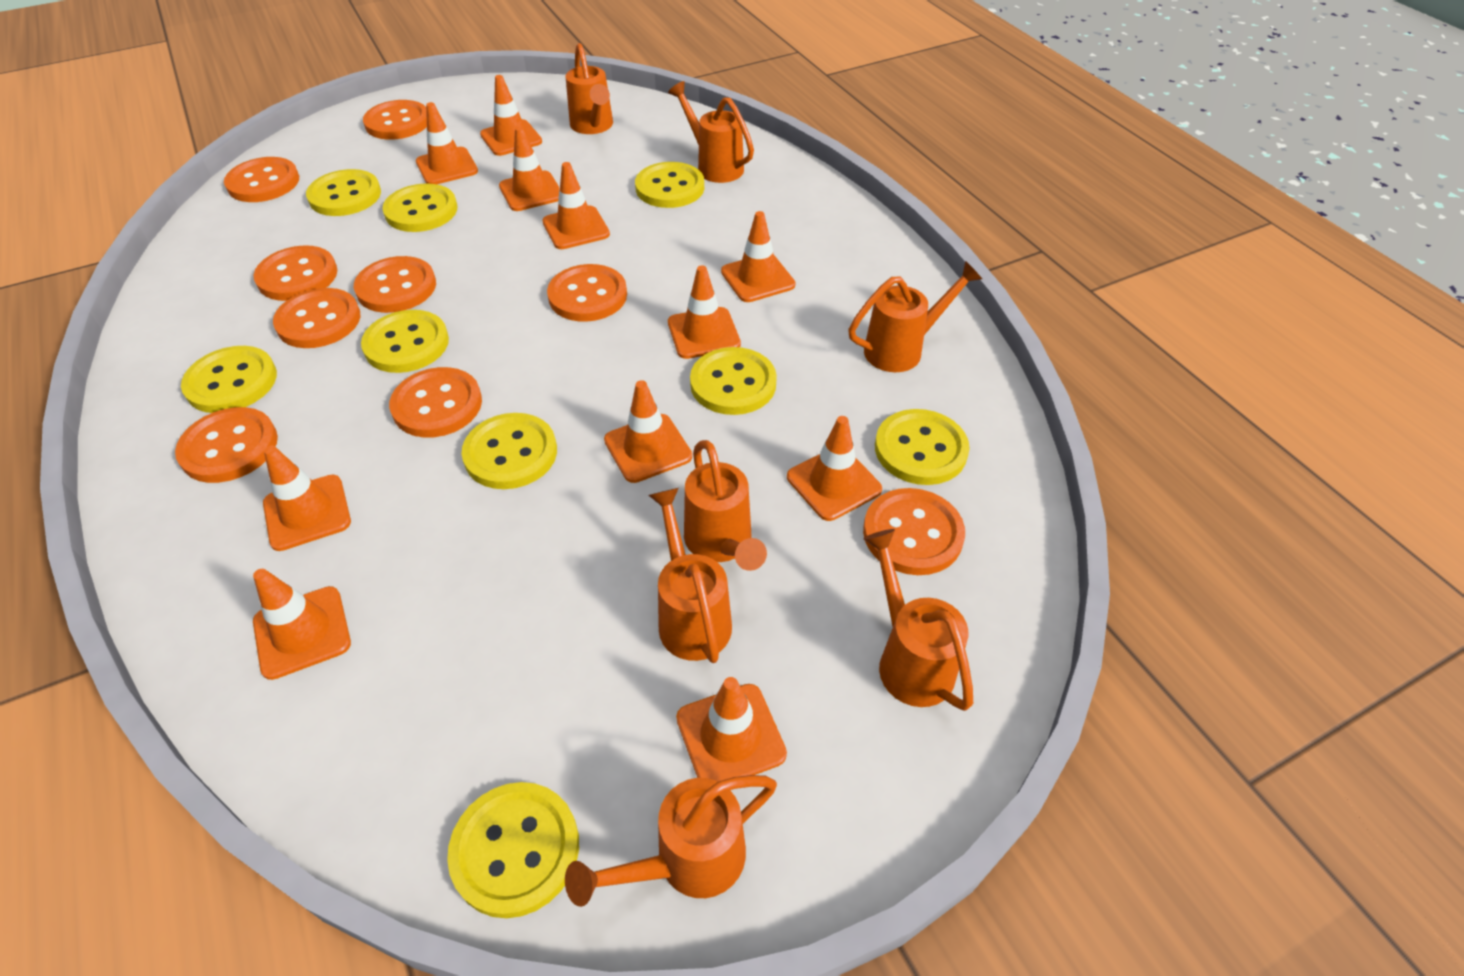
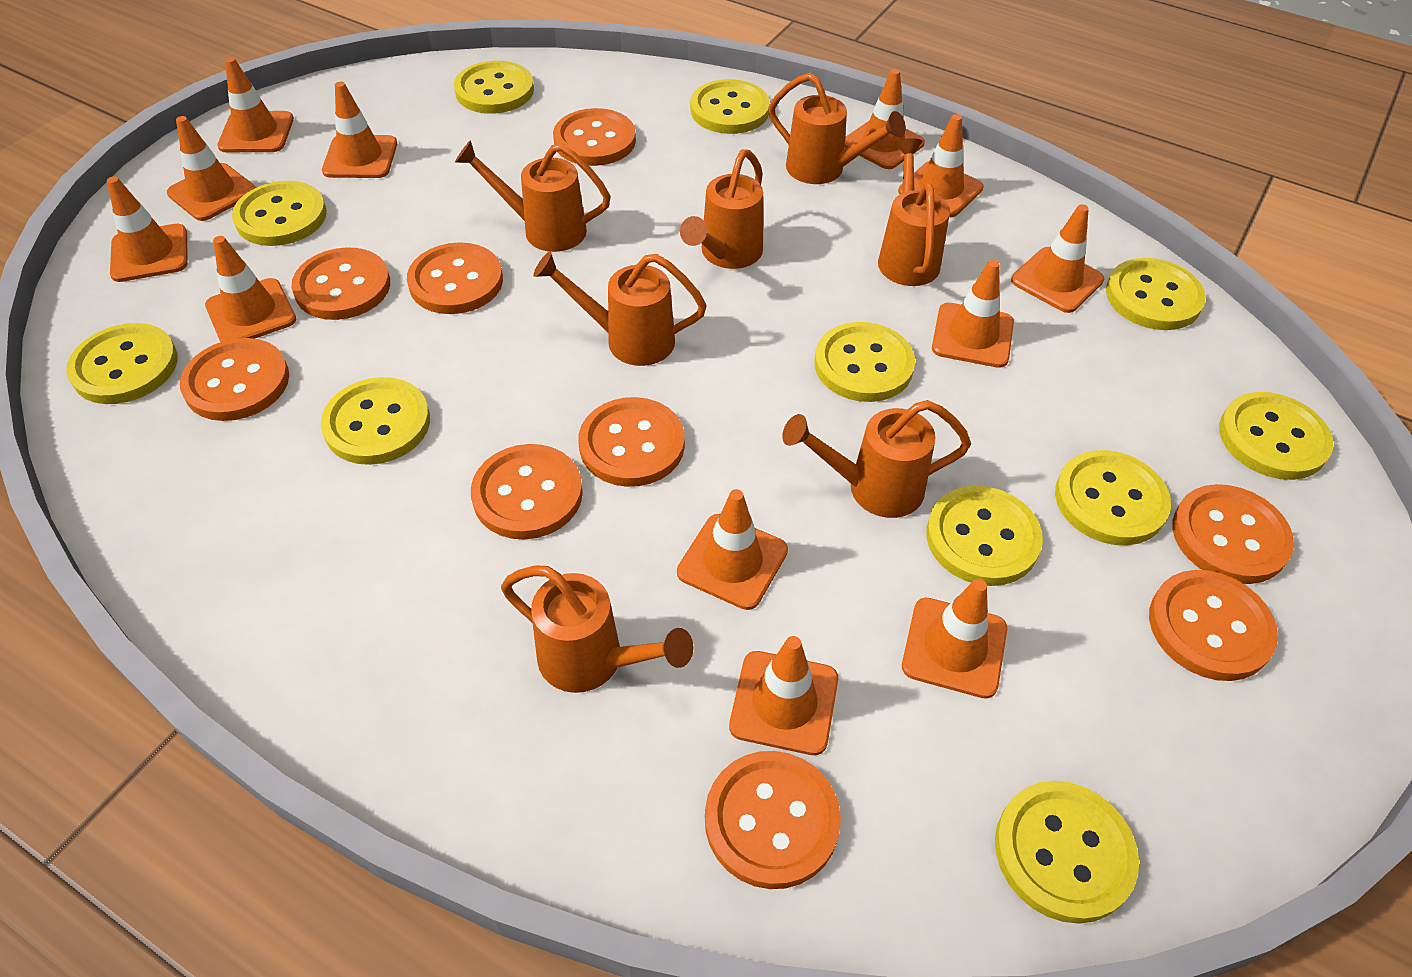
orange traffic cone: [253,569,351,680] [263,446,351,551] [416,102,478,184] [480,75,542,156] [499,126,560,211] [543,162,610,249] [604,380,692,483] [668,266,741,359] [676,677,787,782] [721,211,796,302] [787,416,882,521] = 11 -> [107,176,188,282] [167,116,256,221] [205,236,297,342] [217,57,294,152] [322,81,397,178] [677,489,788,610] [729,636,838,755] [845,69,925,169] [898,114,984,217] [902,579,1007,699] [932,260,1014,368] [1011,204,1104,313] = 12
yellow button: [181,346,277,413] [306,169,381,216] [361,310,449,373] [382,183,457,232] [447,782,579,918] [462,413,557,489] [635,162,704,208] [690,347,777,415] [875,409,970,485] = 9 -> [66,323,178,404] [232,181,327,246] [321,377,430,465] [454,61,534,114] [690,79,770,134] [814,322,915,402] [926,486,1043,586] [995,781,1139,924] [1055,450,1171,545] [1106,258,1206,330] [1219,392,1334,480] = 11

